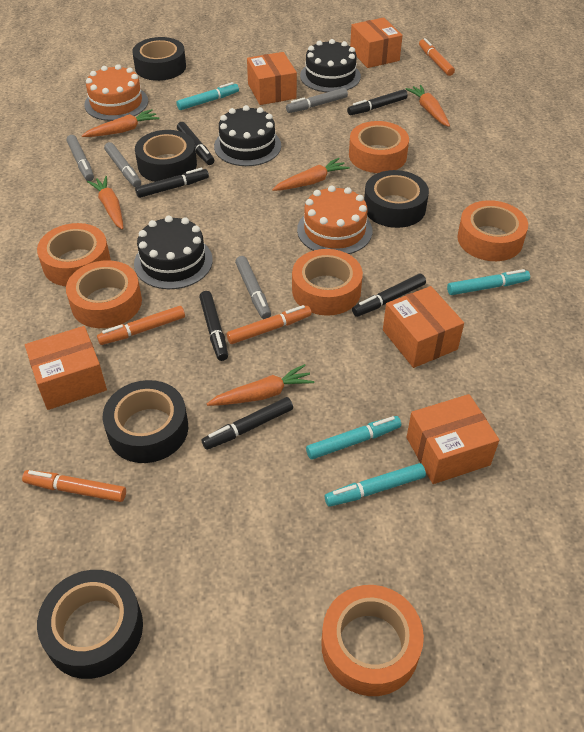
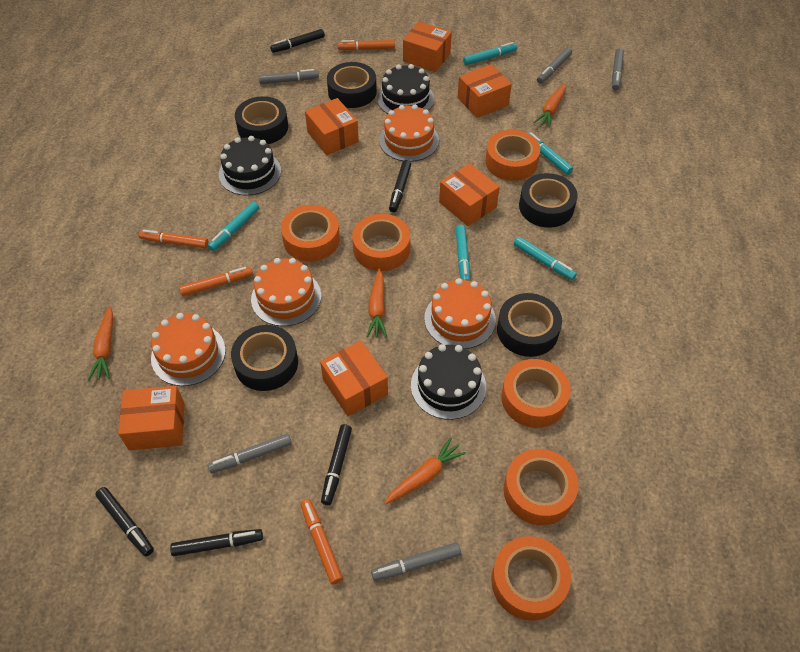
black marker: [135,168,209,198] [177,122,214,165] [199,291,228,361] [202,397,293,450] [347,89,408,115] [352,274,426,317] = 6 -> [95,487,154,556] [170,529,263,556] [270,29,325,53] [321,424,352,505] [389,160,411,212] = 5
grey marker: [67,135,94,181] [104,142,141,187] [235,256,271,319] [286,88,348,113] = 4 -> [208,433,292,473] [259,69,319,84] [371,542,461,581] [537,47,572,84] [612,48,624,90] = 5
orange box: [25,326,107,410] [247,52,297,105] [350,17,403,68] [383,286,464,368] [407,394,499,484] = 5 -> [118,386,185,450] [305,98,359,155] [320,341,388,416] [403,22,452,72] [439,163,500,226] [458,64,512,118] = 6
orange cake: [84,64,148,121] [297,185,372,254] = 2 -> [151,313,226,386] [251,258,321,326] [379,105,439,162] [424,278,496,349] = 4
orange carrot: [82,109,159,137] [87,176,124,230] [207,364,314,406] [272,158,350,191] [405,85,450,127] = 5 -> [88,306,113,381] [366,269,387,338] [384,438,466,505] [534,83,566,128] = 4
turquoise marker: [176,82,239,110] [306,416,401,459] [325,463,426,507] [447,269,530,295] = 4 -> [208,202,259,251] [456,225,470,281] [463,42,517,65] [514,237,577,280] [527,132,573,175] = 5

